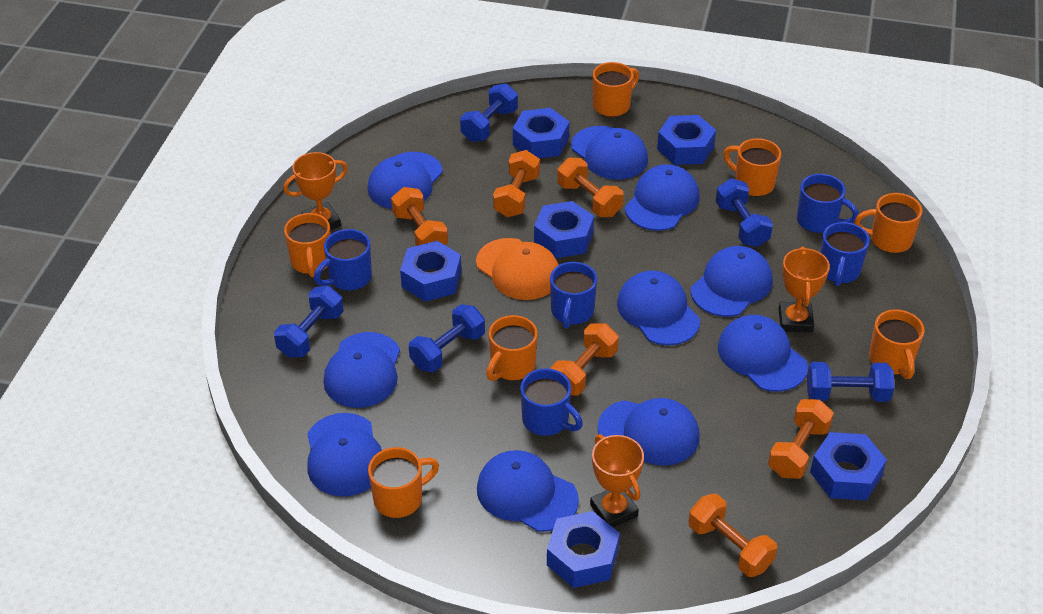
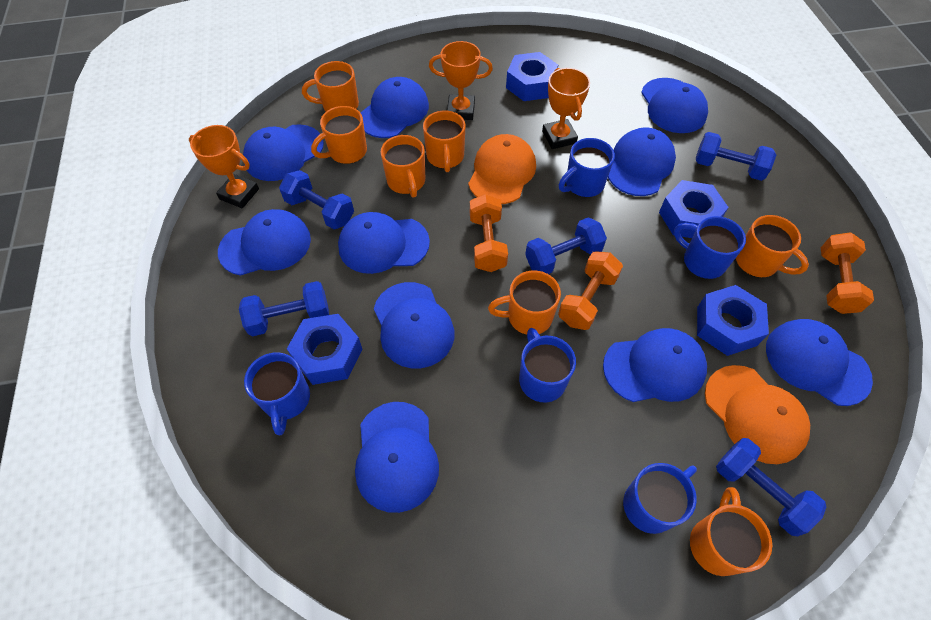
blue nut: [400,241,462,302] [513,108,569,158] [534,201,594,258] [547,511,620,588] [657,115,716,165] [810,432,887,500] = 6 -> [287,314,362,385] [506,52,558,101] [659,180,729,238] [697,285,769,356] = 4
orange cap: [476,238,559,300] = 1 -> [468,134,536,204] [705,365,810,464] = 2
orange dumbbell: [391,187,448,246] [493,150,540,217] [551,323,619,395] [557,158,623,217] [688,494,777,577] [768,399,834,479] = 6 -> [470,194,508,272] [558,251,623,330] [821,232,874,314] = 3

